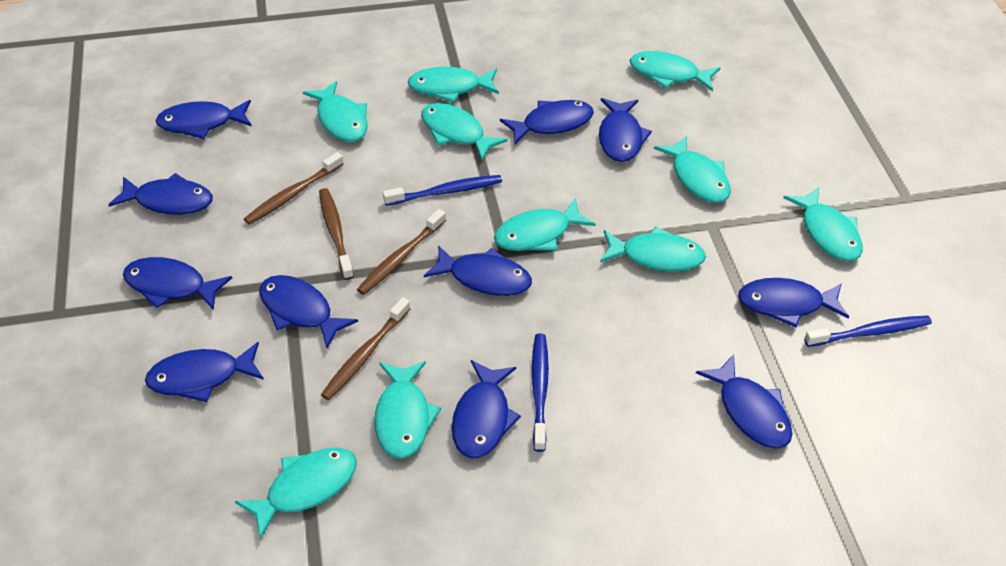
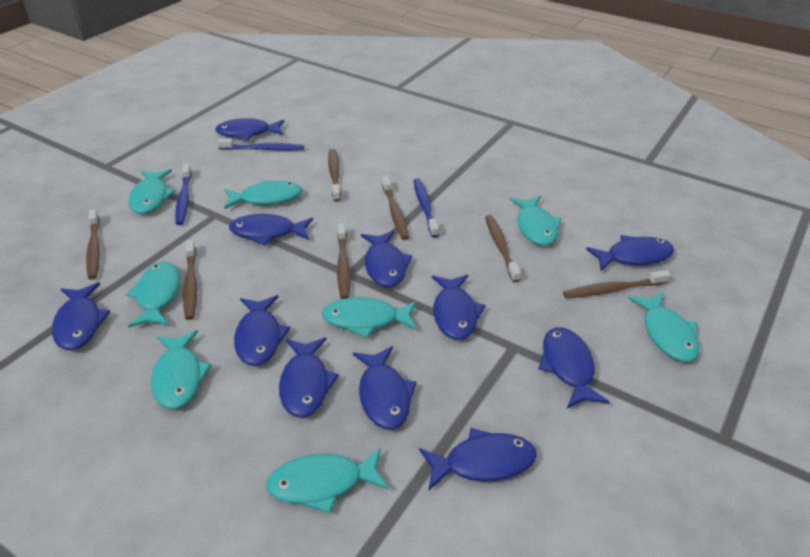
brown toothbrush: [244,152,343,225] [319,188,354,280] [321,297,410,400] [357,209,446,295] = 4 -> [86,209,100,280] [183,240,197,320] [328,149,341,202] [337,223,350,299] [382,176,409,240] [485,215,521,282] [563,270,670,298] = 7
turquoise fish: [235,447,357,540] [303,81,368,142] [374,361,441,459] [408,67,499,103] [421,103,508,160] [494,198,596,251] [600,227,706,271] [630,51,720,92] [654,136,731,203] [783,187,863,261] = 10 -> [125,262,180,328] [128,169,176,214] [151,330,212,409] [224,180,302,209] [266,448,388,513] [322,297,417,338] [510,196,562,246] [628,292,699,362] = 8

